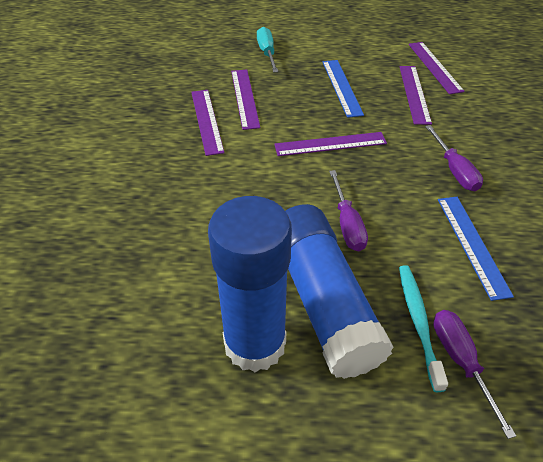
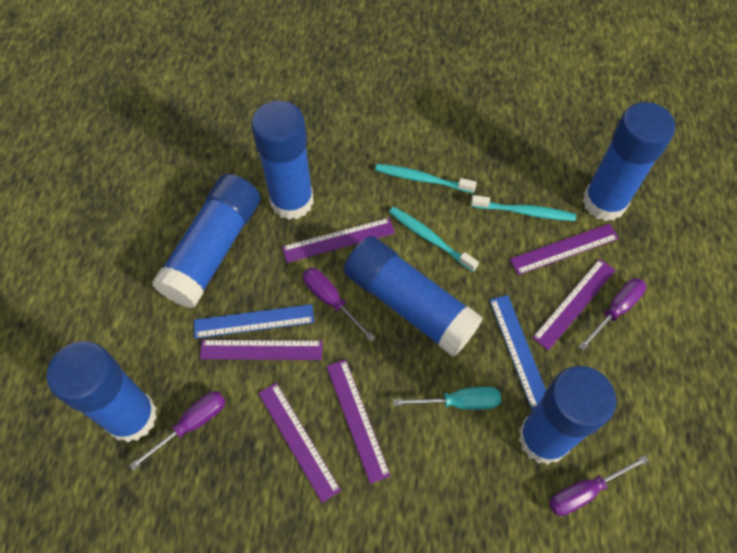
blue glue stick: [208,196,292,372] [285,204,394,379] = 2 -> [47,341,157,442] [152,174,260,308] [251,101,314,220] [344,236,483,357] [518,366,616,464] [582,102,675,221] = 6
purple ruler: [191,90,225,156] [231,69,260,130] [274,132,387,156] [399,66,432,125] [409,42,465,94] = 5 -> [200,340,323,360] [258,383,341,503] [282,218,395,263] [326,359,391,484] [510,223,619,275] [532,259,616,350] = 6
purple screwdriver: [329,170,368,251] [425,125,483,191] [433,310,516,439] = 3 -> [130,391,226,471] [303,268,376,341] [549,455,649,516] [578,278,646,351] = 4
turquoise toothbrush: [399,265,448,392] = 1 -> [375,164,477,193] [389,206,479,272] [471,195,576,221] = 3

